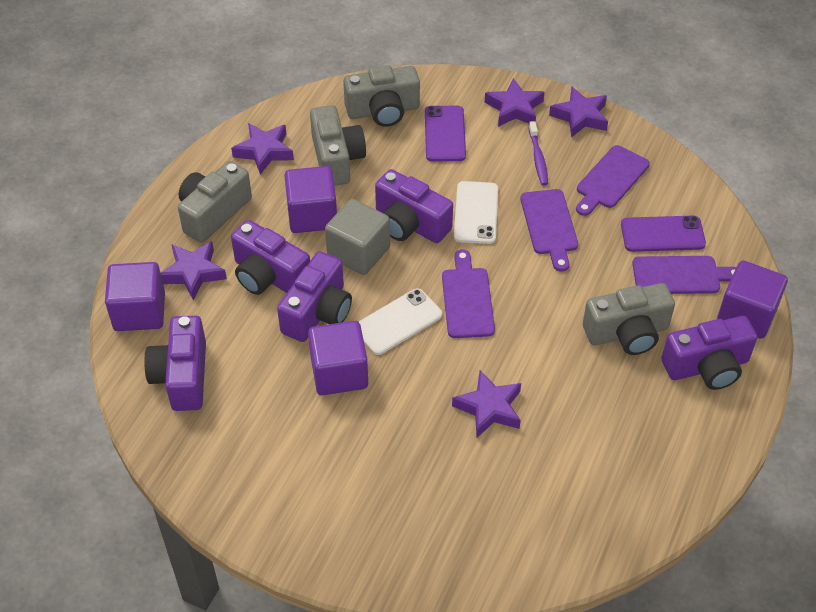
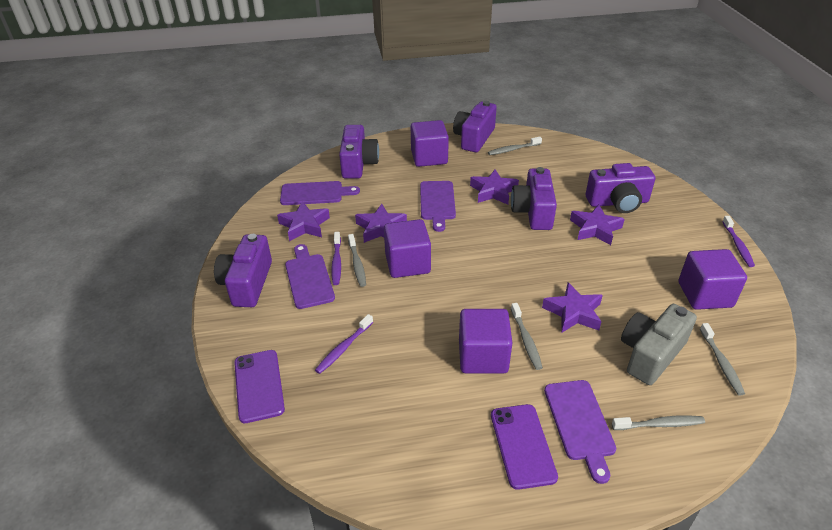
grey camera: [178,161,252,243] [310,105,366,186] [343,65,420,127] [583,283,675,355] = 4 -> [621,304,697,385] = 1
grey cube: [325,199,390,275] = 1 -> none = 0
grey toothbrush: none = 0 -> [348,234,366,287] [488,137,542,155] [511,303,543,370] [612,415,705,430] [700,323,745,396] = 5
purple toothbrush: [529,121,548,186] = 1 -> [315,314,373,374] [331,232,341,285] [722,216,755,267] = 3
white phone: [358,288,442,355] [454,181,498,244] = 2 -> none = 0

